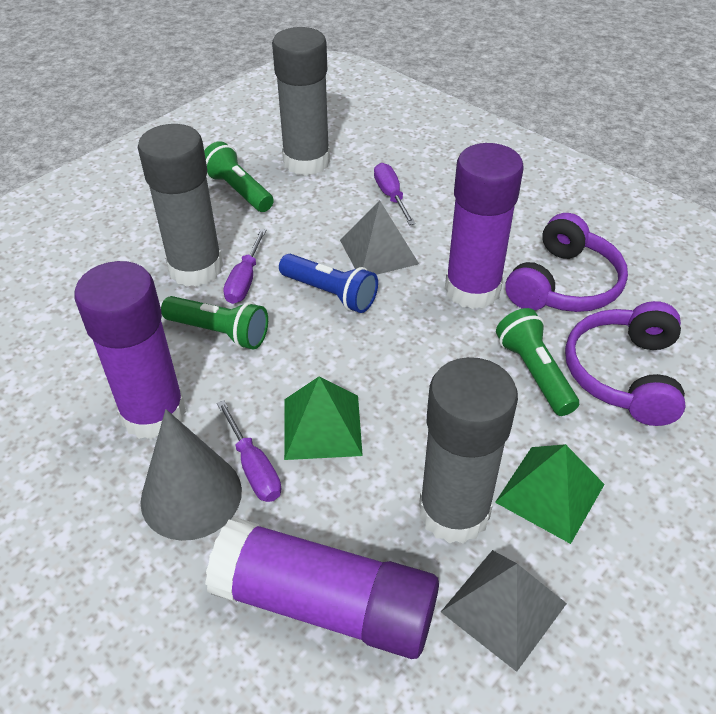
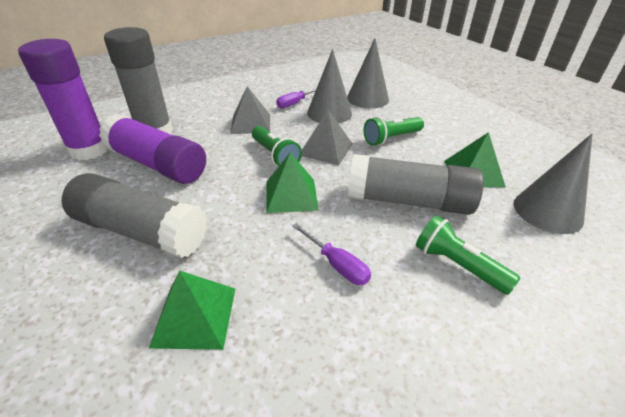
blue flashlight: [279,254,378,313] = 1 -> none = 0
green pyramid: [284,376,363,460] [495,444,605,544] = 2 -> [148,271,235,350] [266,152,319,213] [444,132,506,187] = 3
grey cone: [140,409,242,541] = 1 -> [307,49,352,124] [347,39,389,108] [514,134,592,234] = 3
purple glue stick: [74,261,186,440] [205,517,439,659] [445,143,524,309] = 3 -> [18,39,108,161] [99,114,206,184] = 2
purple headphones: [505,213,628,312] [565,301,685,426] = 2 -> none = 0
purple screwdriver: [217,400,281,502] [223,229,266,304] [374,163,415,225] = 3 -> [276,88,317,108] [292,223,371,285] = 2

